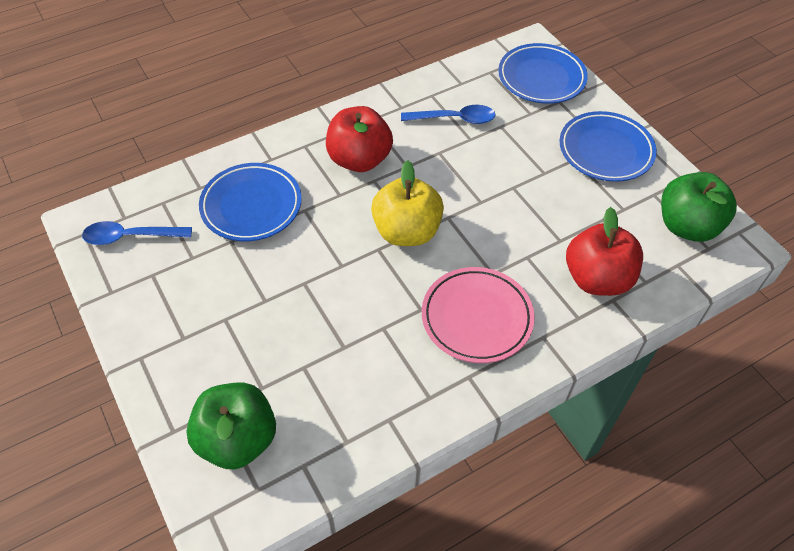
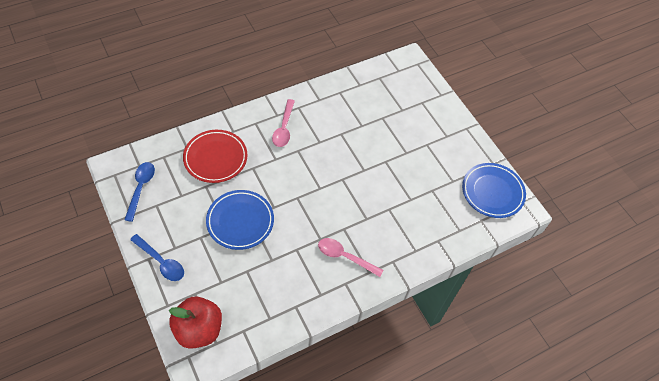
blue plate: [199,163,302,241] [498,43,588,104] [560,111,657,182] = 3 -> [206,190,274,250] [462,163,526,218] = 2
green apple: [187,382,276,469] [661,172,737,242] = 2 -> none = 0
pink plate: [422,267,535,363] = 1 -> none = 0
pink spoon: none = 0 -> [272,99,295,147] [318,238,383,277] = 2
red apple: [326,106,393,172] [566,207,643,296] = 2 -> [169,297,222,349] = 1
red plate: none = 0 -> [183,130,247,183] = 1
yellow apple: [371,160,444,246] = 1 -> none = 0

